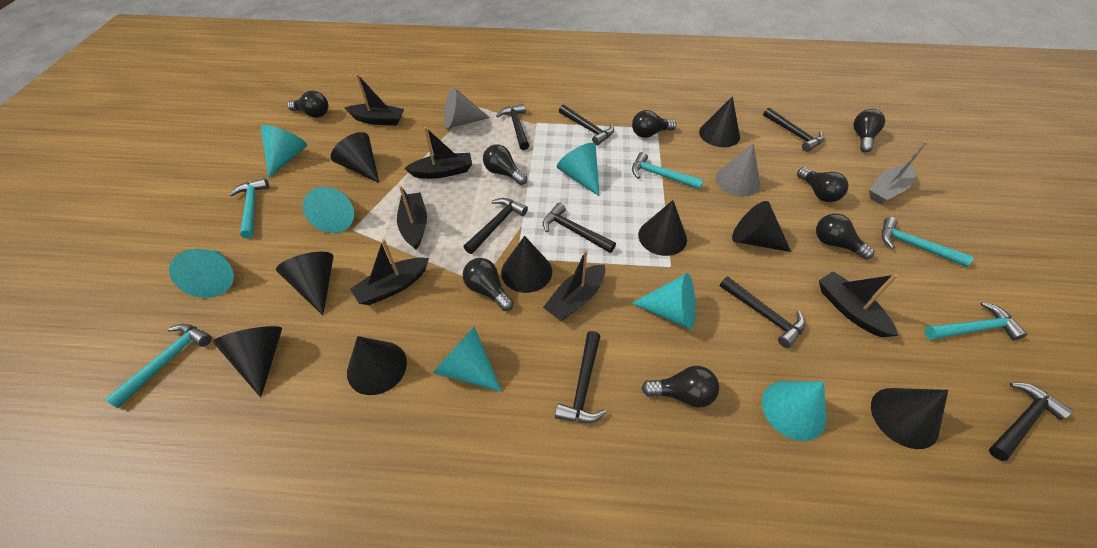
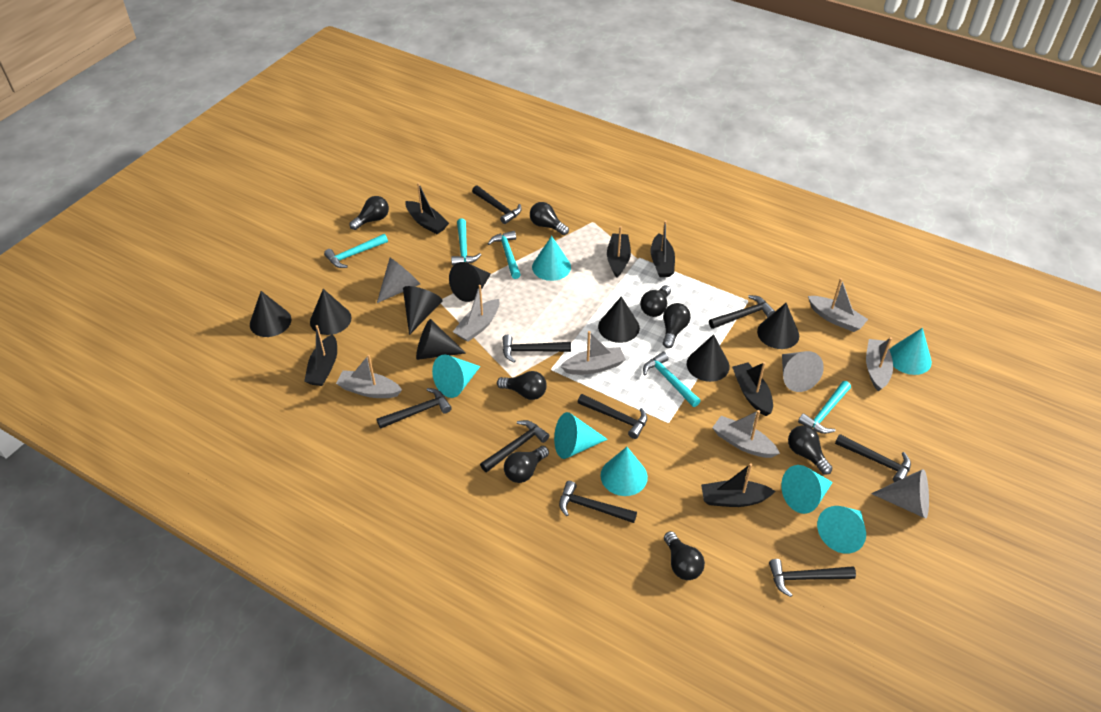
black cone: [213,326,282,398] [276,252,334,315] [331,132,379,183] [347,336,407,395] [501,236,552,293] [638,200,687,256] [699,96,740,147] [732,201,791,252] [871,388,948,449] = 9 -> [250,291,291,337] [310,289,352,335] [403,286,442,335] [416,319,466,360] [449,262,491,302] [598,296,640,343] [687,334,730,382] [757,303,799,349] = 8
black hammer: [464,198,528,254] [496,104,529,150] [543,202,616,253] [555,331,606,423] [559,105,614,145] [720,276,805,348] [763,107,824,152] [989,383,1073,461] = 8 -> [377,388,452,429] [472,185,522,224] [480,420,550,472] [502,335,571,363] [559,481,637,523] [578,394,647,439] [709,295,775,329] [769,559,856,597] [835,434,911,482] = 9
grey boat: [869,141,927,204] = 1 -> [336,355,402,398] [453,285,499,342] [560,331,626,375] [712,410,780,458] [808,278,868,332] [866,337,893,392] = 6
grey cone: [444,87,490,128] [715,143,760,197] = 2 -> [377,258,420,303] [782,351,824,392] [871,469,929,519] = 3

